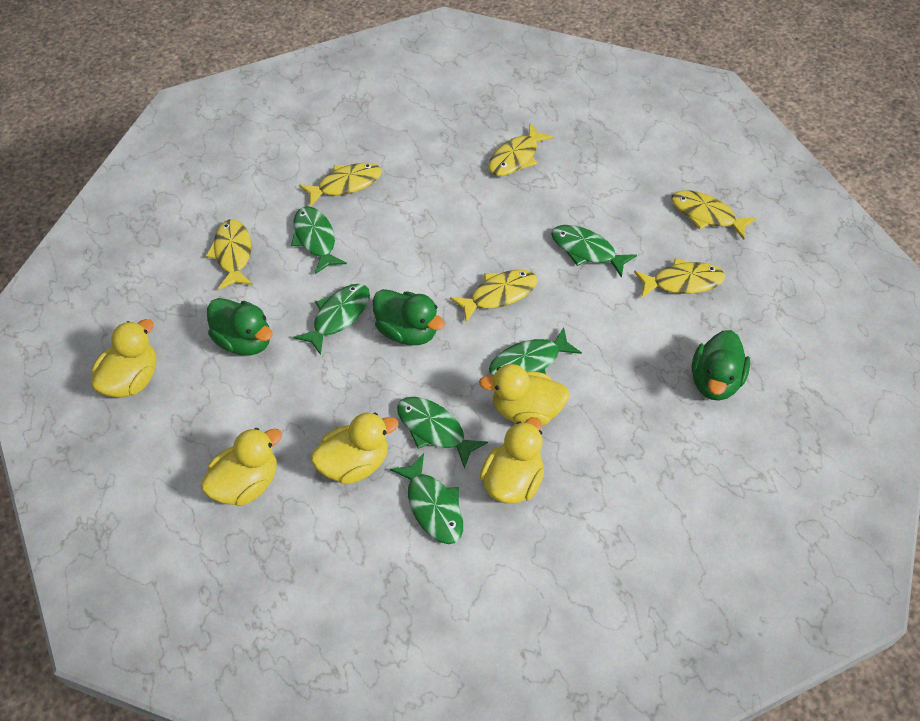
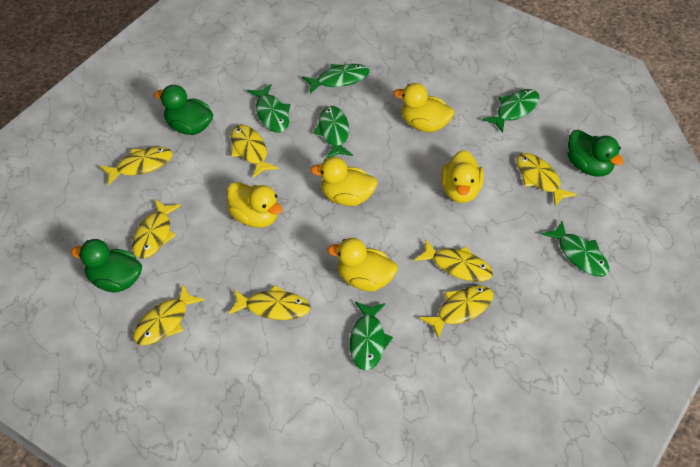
yellow fish: [206,219,253,289] [299,163,382,207] [450,270,538,323] [488,124,554,176] [634,258,725,298] [671,190,757,240] = 6 -> [99,147,173,186] [132,199,181,258] [134,285,205,345] [228,285,311,320] [231,125,278,178] [414,240,493,282] [419,285,493,339] [516,153,577,206] = 8

